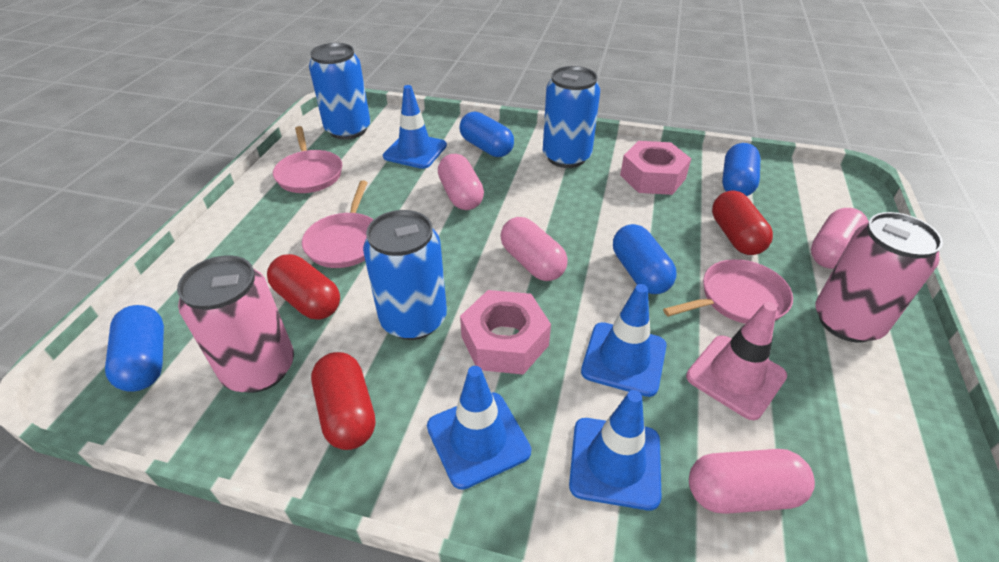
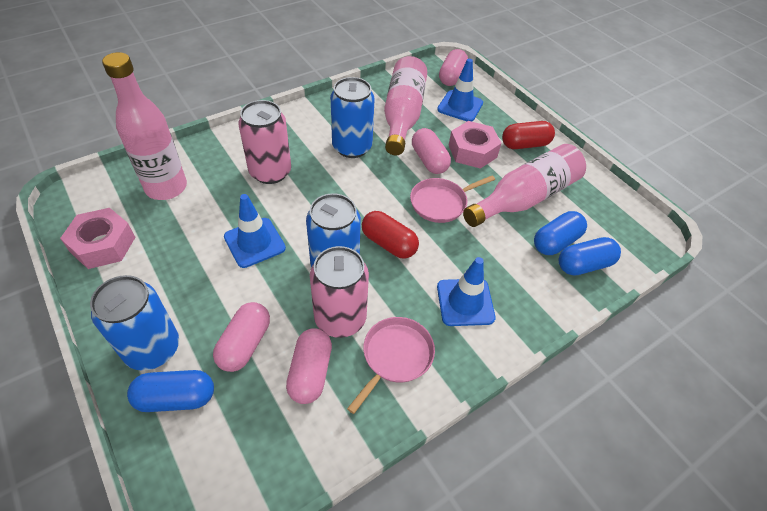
blue capsule: [105,305,164,392] [459,112,514,157] [613,224,677,294] [722,143,760,196] = 4 -> [127,370,214,412] [534,211,587,255] [559,237,621,276] = 3
blue traffic cone: [383,85,447,169] [427,366,531,490] [569,390,661,511] [581,284,667,397] = 4 -> [224,194,286,268] [437,59,483,122] [437,257,495,326] = 3
pink bottle: none = 0 -> [102,52,187,200] [384,56,427,156] [463,144,586,227] = 3
pink pan: [273,126,342,193] [302,180,374,268] [663,259,793,324] = 3 -> [347,317,435,414] [410,175,495,223] = 2
pink traffic cone: [686,302,787,420] = 1 -> none = 0
red capsule: [267,254,340,320] [311,352,375,450] [712,191,773,255] = 3 -> [362,211,419,258] [502,121,555,149] = 2

